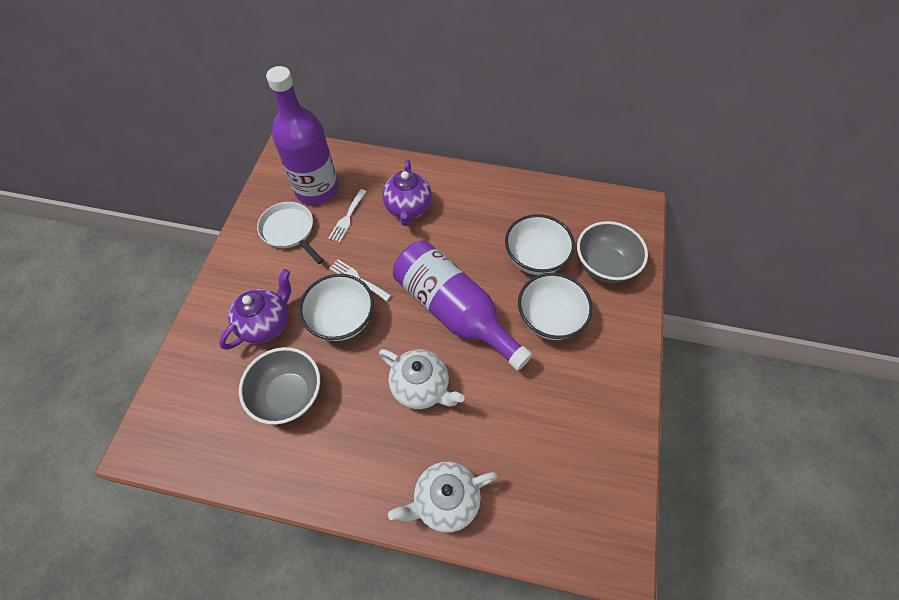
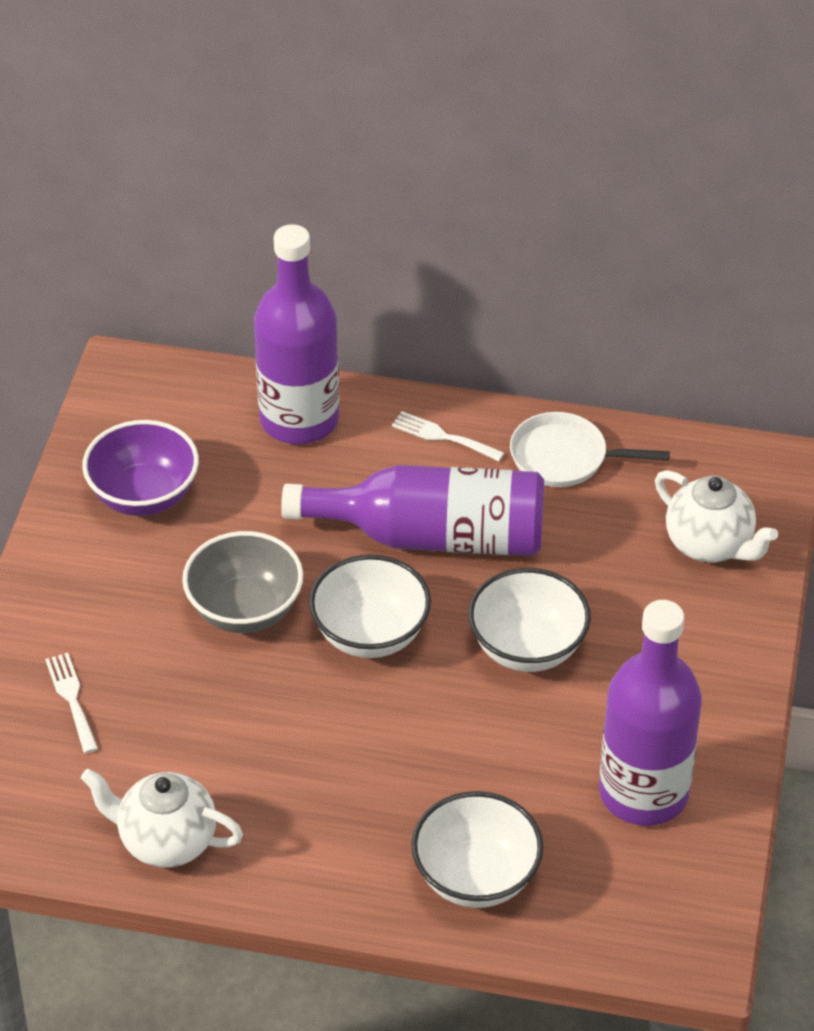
grey bowl: [239,347,320,425] [577,221,648,283] = 2 -> [182,531,303,633] = 1
purple bottle: [266,66,338,205] [393,240,532,371] = 2 -> [254,224,339,444] [281,465,544,556] [599,600,702,826] = 3
purple bowl: none = 0 -> [82,420,199,516] = 1
purple teapot: [219,269,291,350] [382,160,432,226] = 2 -> none = 0

